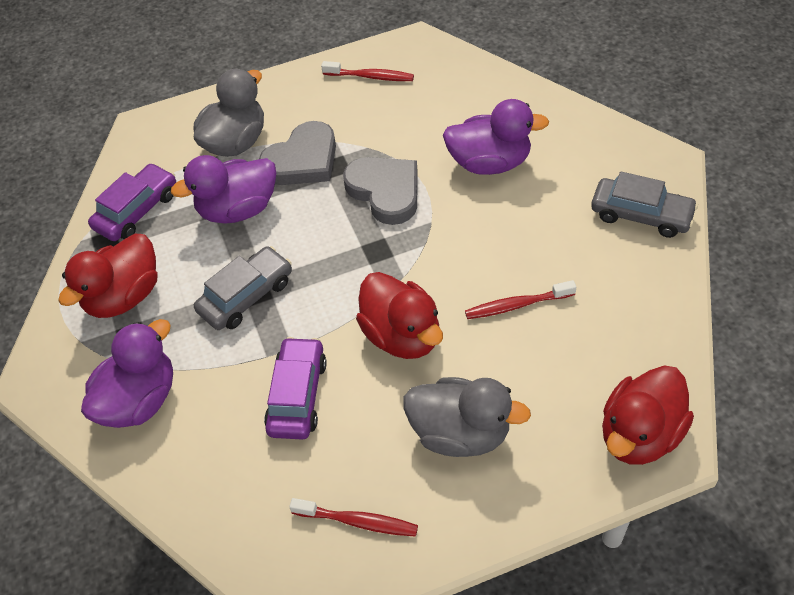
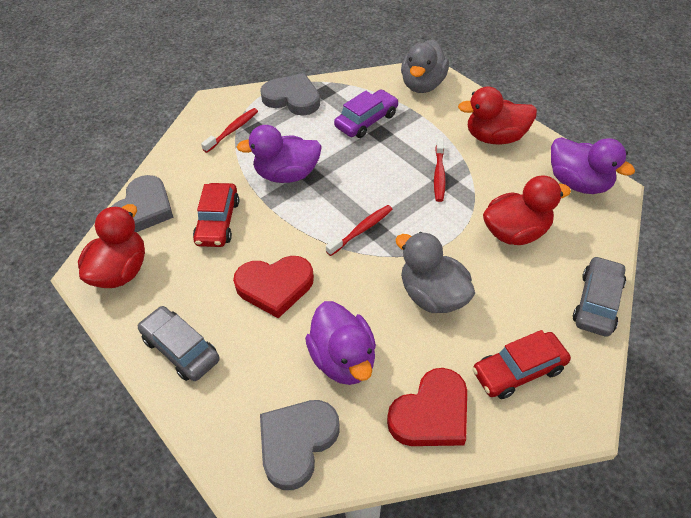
grey heart: [259,121,336,185] [343,157,417,225] = 2 -> [111,175,173,232] [260,73,320,115] [260,400,340,490] = 3
purple car: [88,163,176,241] [264,337,327,440] = 2 -> [334,89,399,138] = 1
red car: none = 0 -> [193,183,239,247] [472,330,571,399] = 2
red heart: none = 0 -> [233,256,314,318] [387,368,467,446] = 2

